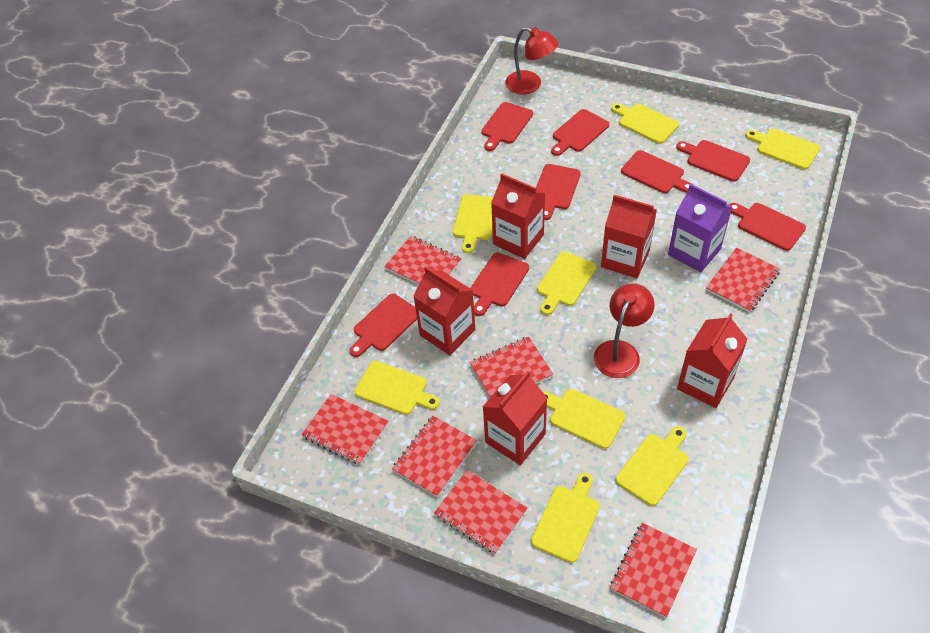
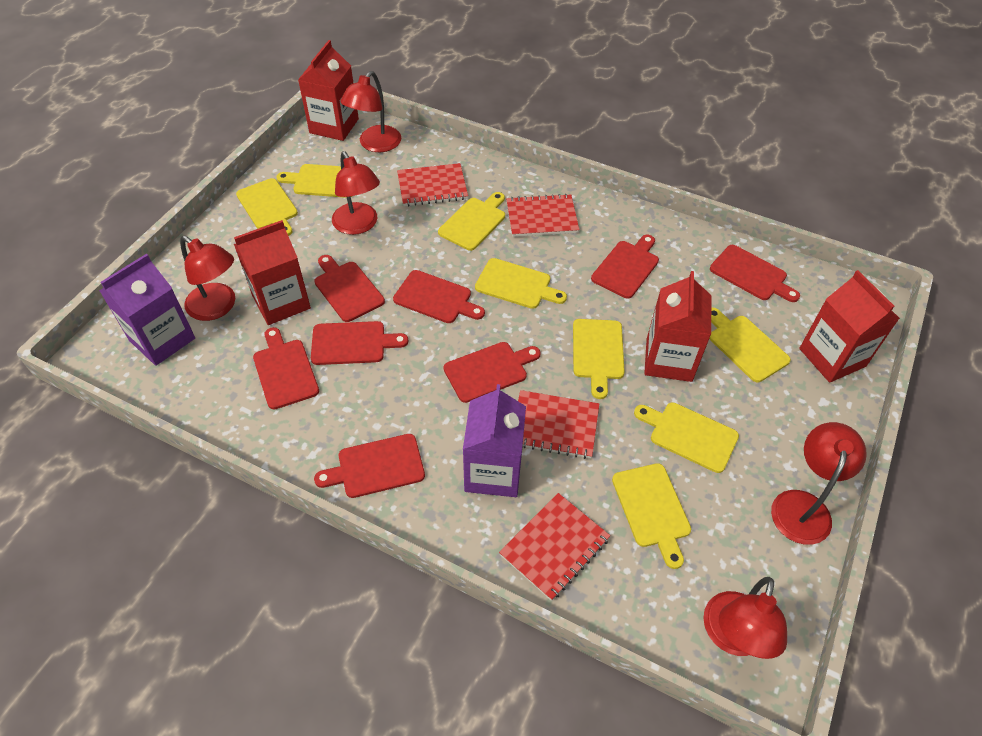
purple carton: [668,184,732,272] = 1 -> [99,254,195,366] [463,384,526,497] = 2
red carton: [413,267,476,355] [483,371,547,465] [491,173,545,259] [601,195,657,278] [677,313,748,408] = 5 -> [234,220,311,325] [298,40,359,141] [644,271,711,382] [799,270,900,383] = 4
red lamp: [505,27,558,95] [594,283,655,378] = 2 -> [180,236,235,321] [332,151,380,235] [340,71,401,152] [703,577,787,659] [771,422,867,545] = 5
red notebook: [301,394,389,465] [384,236,461,285] [392,416,477,497] [434,470,527,554] [470,337,553,397] [610,523,697,618] [706,248,780,312] = 7 -> [397,163,468,206] [499,493,610,601] [506,194,579,237] [518,390,599,459] = 4

